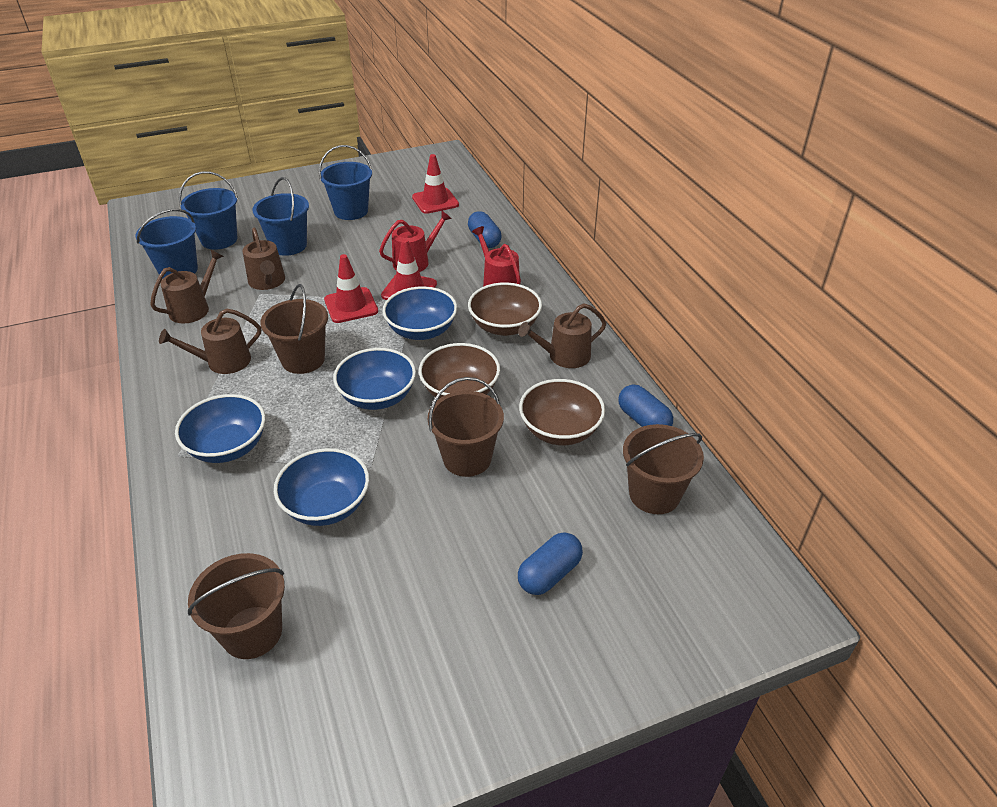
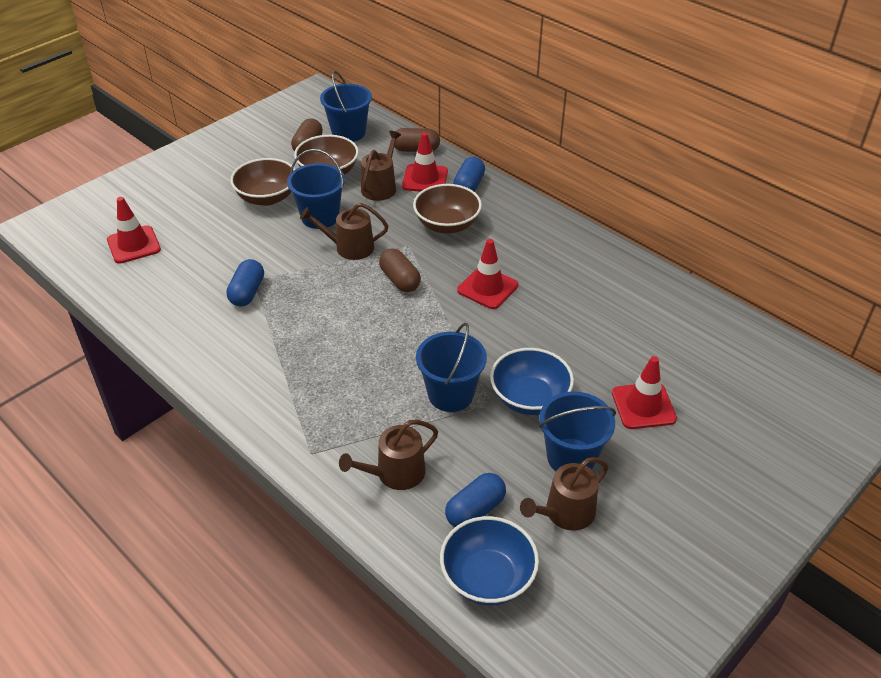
blue bowl: [175,394,265,463] [274,448,369,526] [333,348,416,410] [382,286,457,340] = 4 -> [440,516,539,605] [490,348,574,415] = 2
brown bucket: [188,553,285,659] [261,284,328,374] [428,377,504,477] [623,424,704,514] = 4 -> none = 0
brown capsule: none = 0 -> [291,119,323,152] [379,248,421,292] [394,128,440,152] = 3
red traffic cone: [324,254,378,323] [381,239,437,300] [412,154,459,214] = 3 -> [107,197,161,264] [402,132,448,192] [457,239,518,309] [612,356,677,429] = 4
red watering can: [379,211,452,272] [472,226,521,287] = 2 -> none = 0

